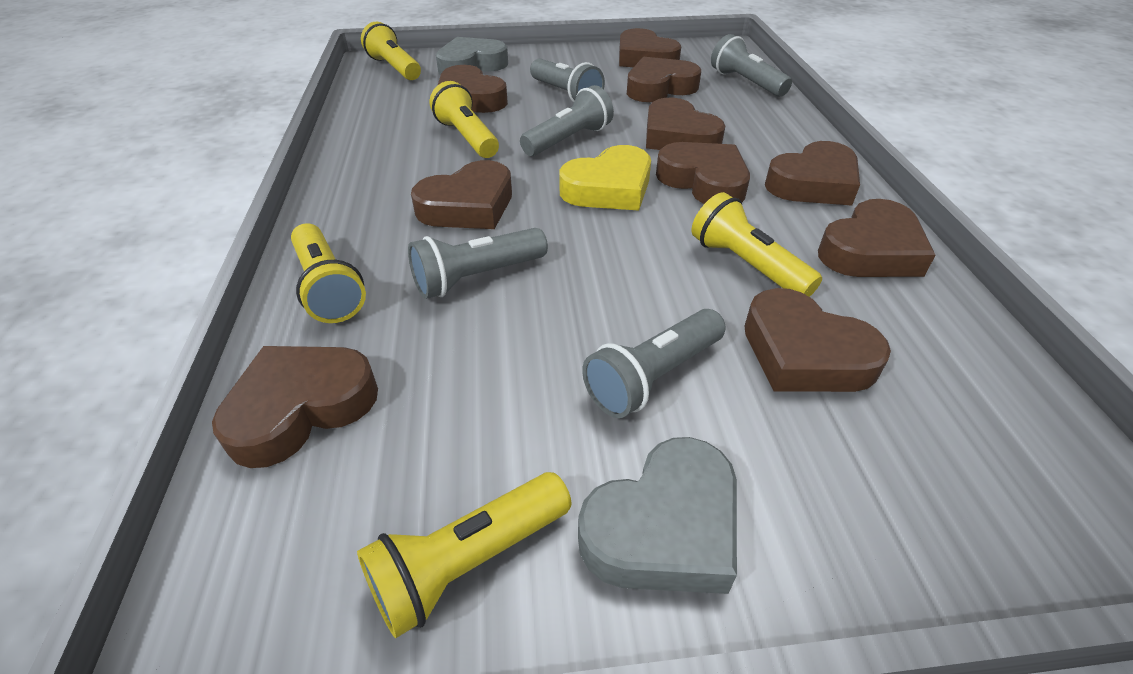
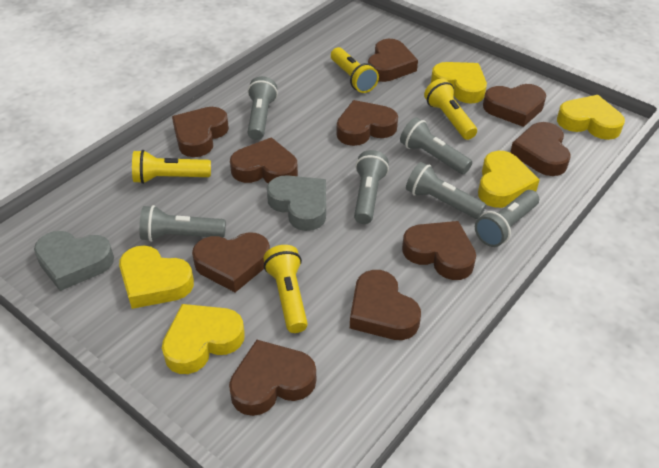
grey flashlight: [408,228,548,299] [520,85,614,156] [530,58,605,102] [582,309,726,418] [711,34,792,97] = 5 -> [139,205,226,242] [248,76,278,140] [354,150,389,224] [400,117,472,174] [406,162,486,219] [475,190,539,247] = 6
yellow flashlight: [291,223,366,323] [357,472,571,638] [361,22,421,80] [430,81,499,158] [692,192,822,297] = 5 -> [132,150,211,184] [263,245,308,333] [331,47,379,93] [424,79,477,140] = 4
yellow heart: [559,145,651,211] = 1 -> [119,245,194,309] [162,304,245,374] [431,62,487,104] [478,151,540,208] [557,95,625,140] = 5

